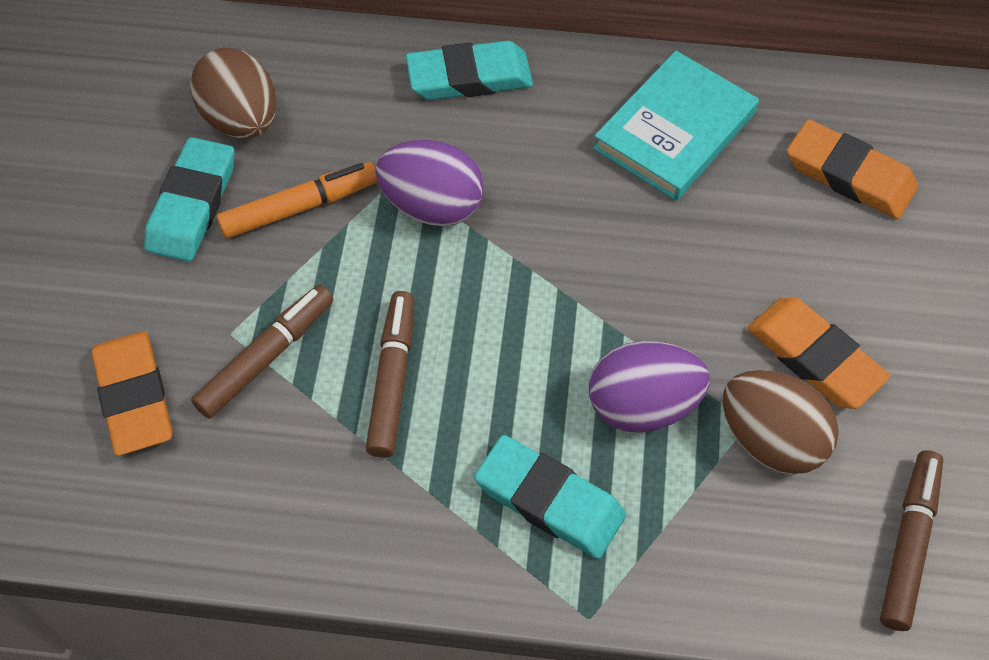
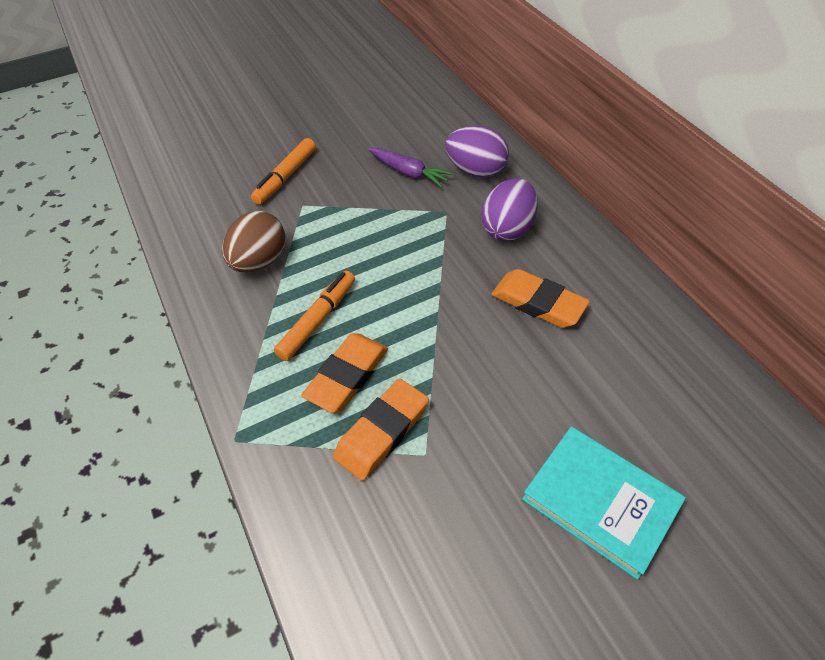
brown egg: [190,48,276,139] [722,370,839,475] = 2 -> [222,211,285,273] = 1
brown marker: [191,285,333,418] [366,291,414,458] [880,450,943,631] = 3 -> none = 0
orange marker: [217,162,377,238] = 1 -> [251,138,316,205] [274,271,355,361] = 2
purple carrot: none = 0 -> [368,148,454,188] = 1
turquoise eraser: [144,137,235,262] [406,41,533,100] [474,435,626,559] = 3 -> none = 0

